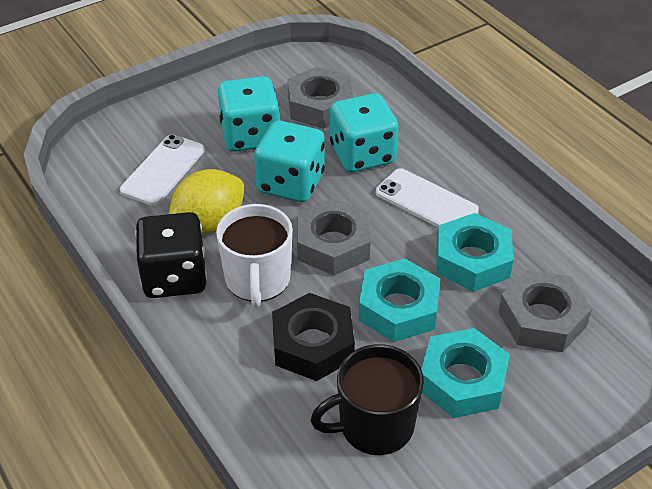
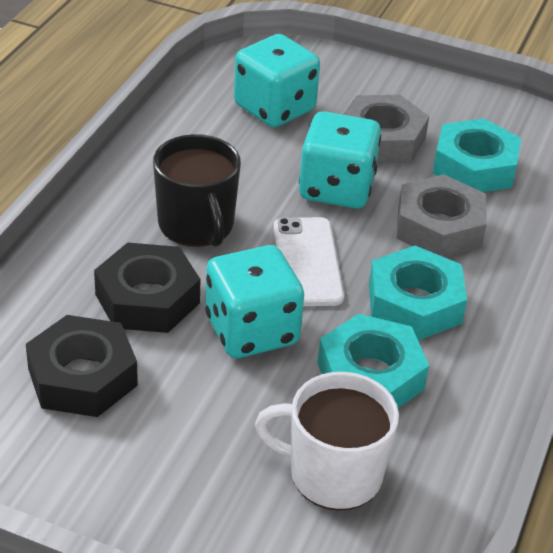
black dice: [135,212,207,298] = 1 -> none = 0
black nut: [272,293,355,381] = 1 -> [26,315,138,417] [94,243,200,333] = 2
grey nut: [288,66,353,129] [297,198,371,275] [499,270,592,352] = 3 -> [343,95,429,164] [397,174,487,257] = 2
white phone: [120,134,205,206] [376,168,479,227] = 2 -> [273,217,344,306] = 1
yellow lemon: [169,169,244,234] = 1 -> none = 0

